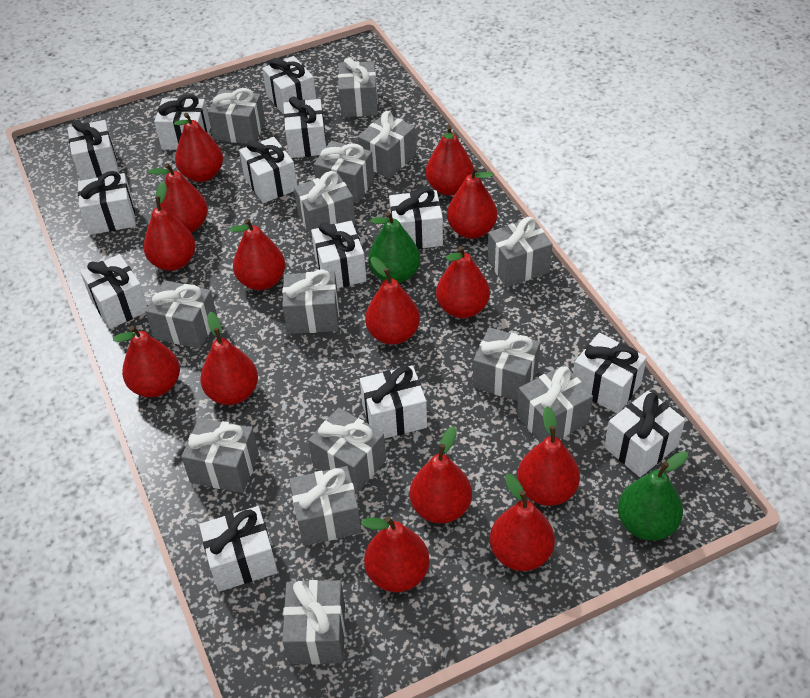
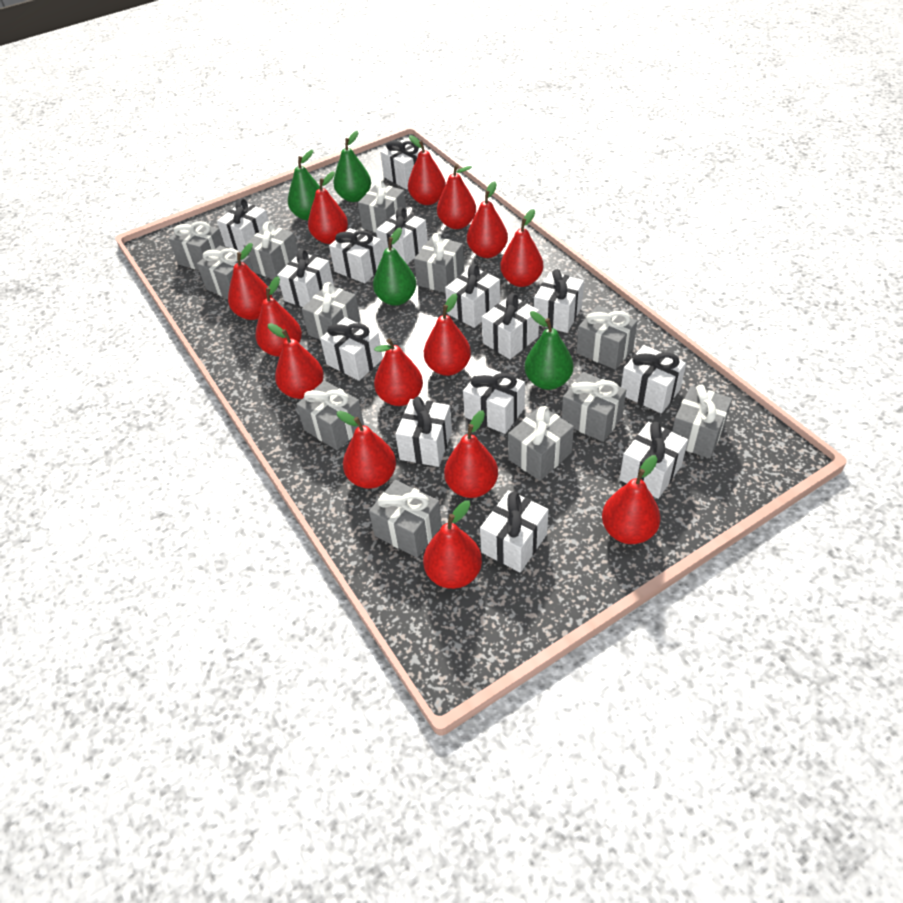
green pear: [368,211,421,283] [618,451,688,541] = 2 -> [288,150,320,221] [333,131,371,202] [373,227,416,306] [525,311,573,390] = 4
grey gift: [145,280,217,349] [181,418,259,493] [208,88,265,144] [282,269,339,334] [282,580,345,665] [289,466,361,546] [294,171,356,238] [308,408,386,493] [314,141,374,203] [338,58,378,117] [358,111,416,179] [473,327,540,401] [488,217,552,287] [517,365,593,443] = 14 -> [169,221,225,270] [197,246,254,298] [244,221,298,279] [296,381,364,450] [302,282,361,340] [358,180,407,233] [369,480,442,558] [414,233,464,293] [508,406,574,481] [562,372,626,442] [576,305,638,369] [672,384,732,458] = 12
white gift: [67,120,119,181] [78,171,136,235] [80,254,148,329] [154,94,211,150] [199,506,278,592] [239,137,297,203] [262,56,316,115] [283,96,326,158] [311,221,367,288] [360,365,427,439] [389,188,443,249] [573,333,647,414] [604,391,685,477] = 13 -> [217,198,269,252] [277,249,334,307] [320,317,383,381] [329,228,383,283] [376,207,428,264] [380,140,422,189] [395,397,452,467] [445,264,500,328] [463,366,525,434] [480,490,549,573] [482,293,539,359] [534,269,584,333] [619,422,688,499] [621,345,686,413] = 14

